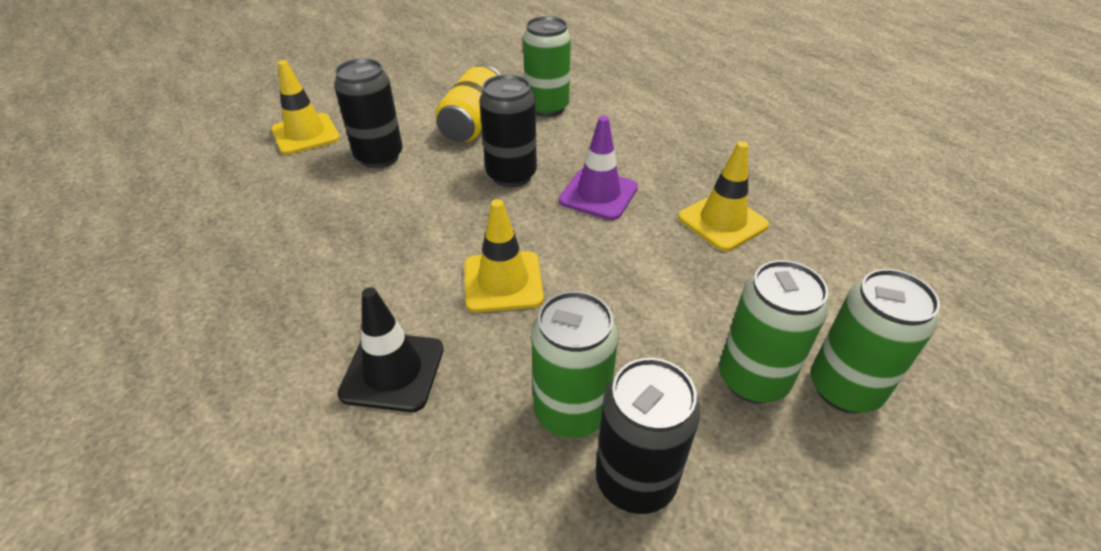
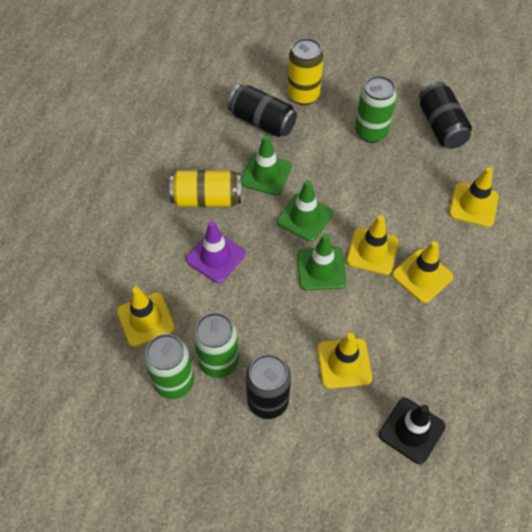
green can: [523,16,571,117] [531,291,618,438] [719,260,828,403] [811,269,940,413] = 4 -> [144,334,194,399] [193,312,239,378] [355,76,397,143] = 3
green traffic cone: none = 0 -> [241,135,292,196] [277,180,333,242] [297,234,347,290] = 3
yellow can: [435,64,501,142] = 1 -> [170,170,241,207] [288,38,324,105] = 2
yellow traffic cone: [271,60,340,155] [465,199,544,312] [678,141,769,251] = 3 -> [117,287,175,347] [317,333,372,389] [347,215,399,275] [392,241,453,303] [449,167,499,227] = 5

